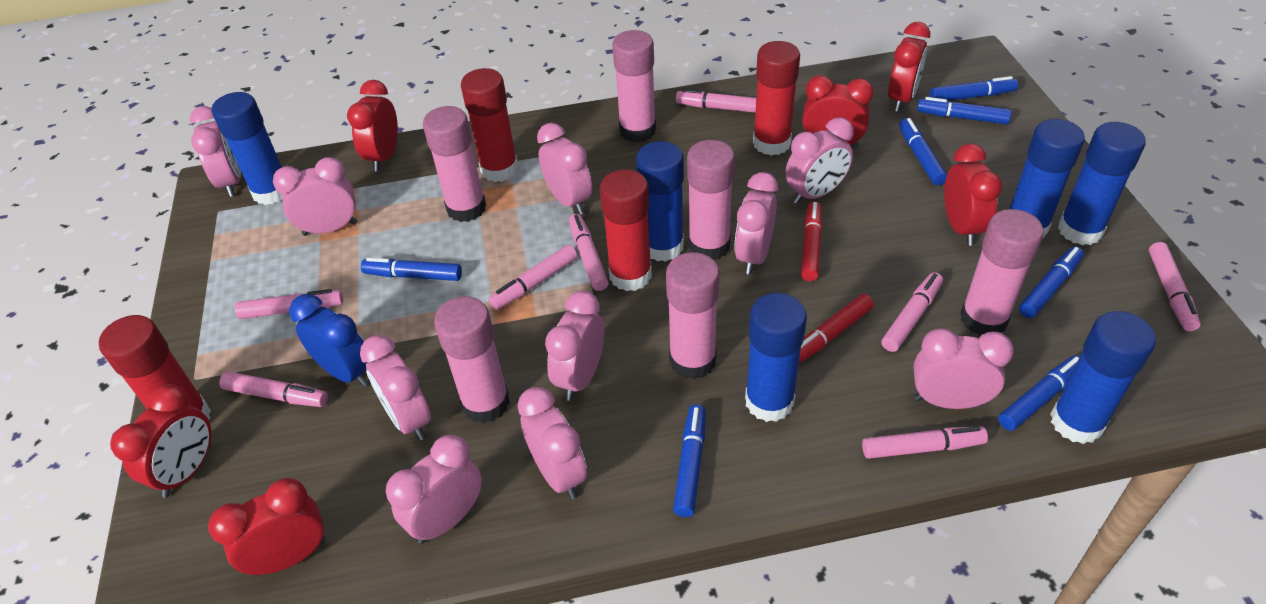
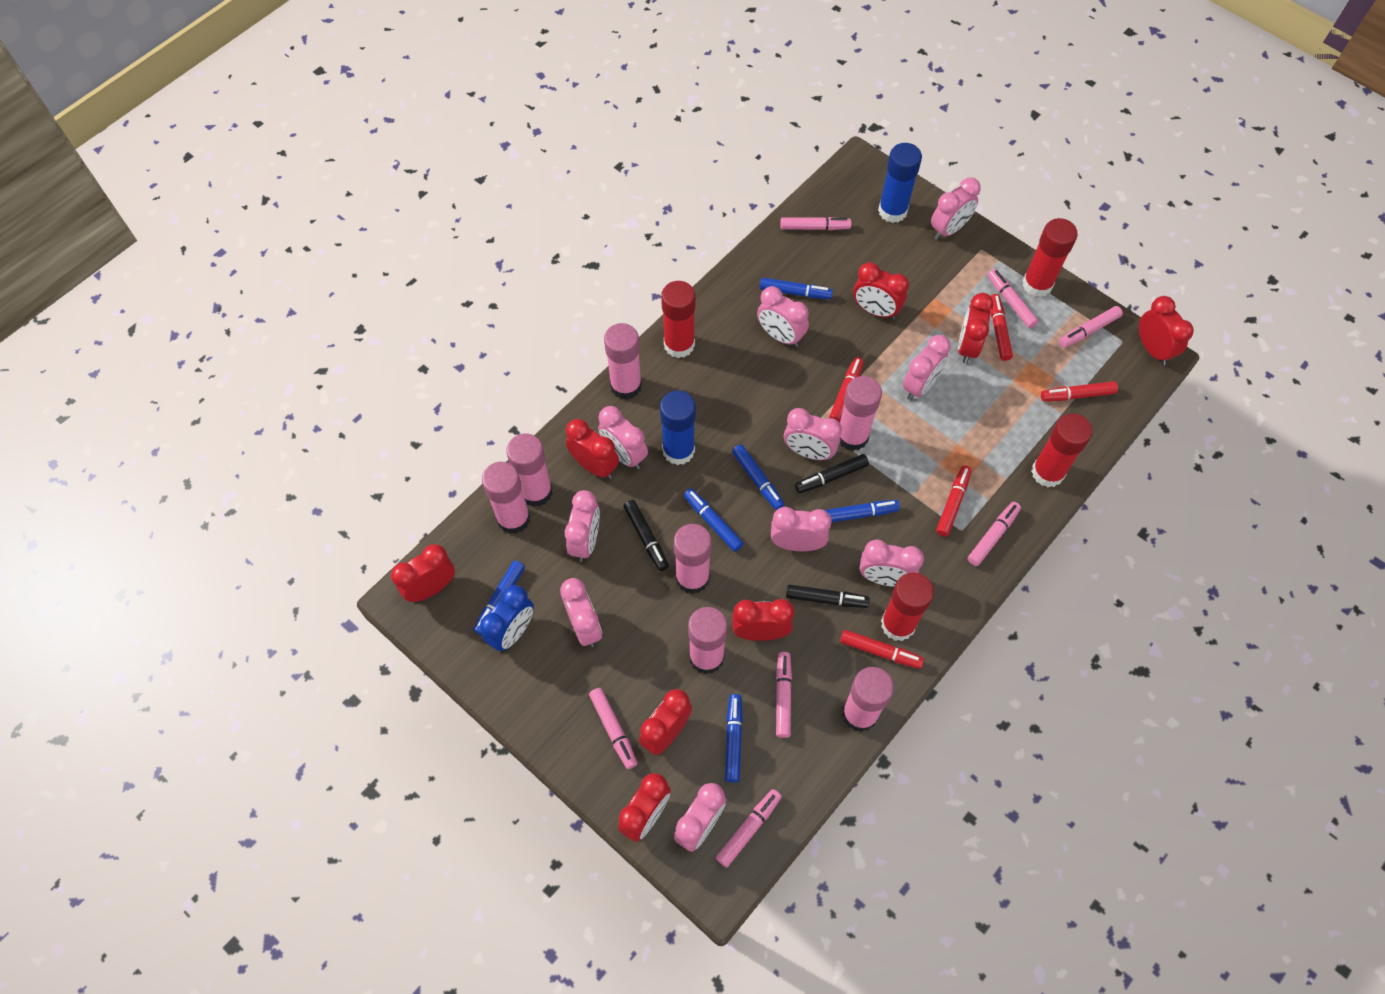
black marker: none = 0 -> [623,500,669,571] [786,585,870,608] [795,454,869,494] = 3
blue glue stick: [212,92,282,205] [636,141,684,262] [745,293,807,422] [1010,119,1085,239] [1050,311,1156,444] [1058,122,1146,245] = 6 -> [660,390,696,465] [878,143,922,223] = 2
blue marker: [361,258,462,281] [673,404,706,517] [899,118,947,185] [917,97,1012,124] [930,76,1018,101] [998,355,1080,431] [1019,246,1084,318] = 7 -> [473,561,525,635] [684,488,744,552] [725,694,743,783] [732,444,785,510] [760,278,833,299] [824,500,900,522] = 6
pink glue stick: [423,106,486,222] [434,296,510,423] [612,30,656,142] [666,252,720,379] [687,140,735,260] [960,209,1044,336] = 6 -> [482,462,530,534] [506,434,553,507] [604,323,642,400] [674,524,712,594] [688,607,728,674] [840,376,882,451] [842,667,894,732] = 7
pink marker: [219,371,328,407] [235,289,343,319] [489,245,577,310] [569,214,609,291] [676,89,756,113] [862,426,988,459] [881,272,943,352] [1149,242,1201,331] = 8 -> [589,688,638,769] [716,789,782,868] [776,652,792,738] [780,217,851,230] [968,502,1021,566] [987,269,1038,328] [1059,306,1123,348] = 7
red clock: [110,384,211,498] [208,478,326,576] [347,80,398,171] [802,75,874,149] [888,22,930,112] [944,144,1002,246] = 6 -> [391,544,455,602] [566,419,619,479] [618,773,671,842] [639,689,692,755] [732,599,794,641] [853,262,909,319] [958,293,994,364] [1139,296,1194,365] = 8
red marker: [799,294,874,363] [801,201,823,281] = 2 -> [829,357,864,423] [840,630,924,669] [936,466,972,537] [990,294,1013,361] [1041,381,1118,401] = 5

